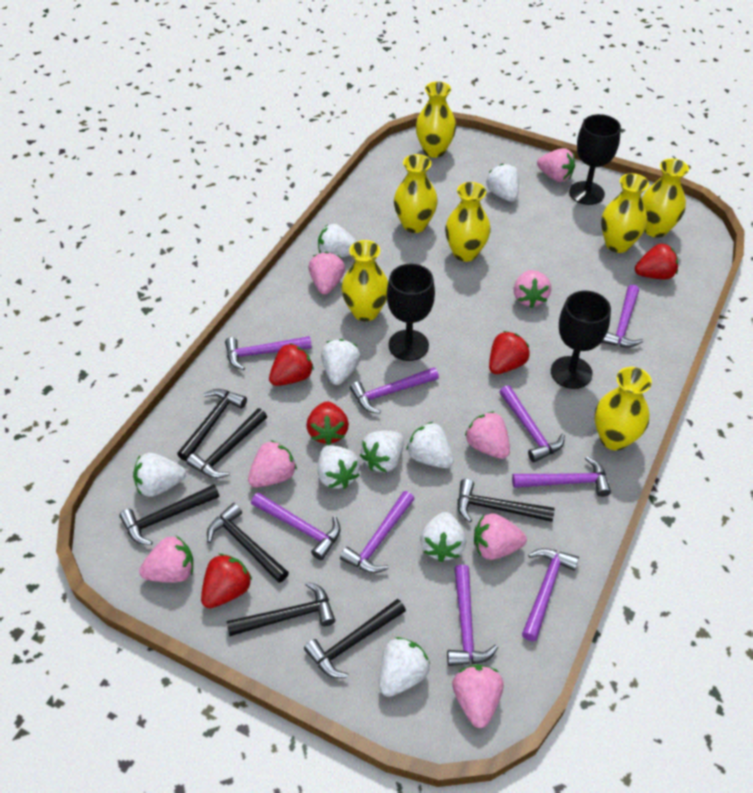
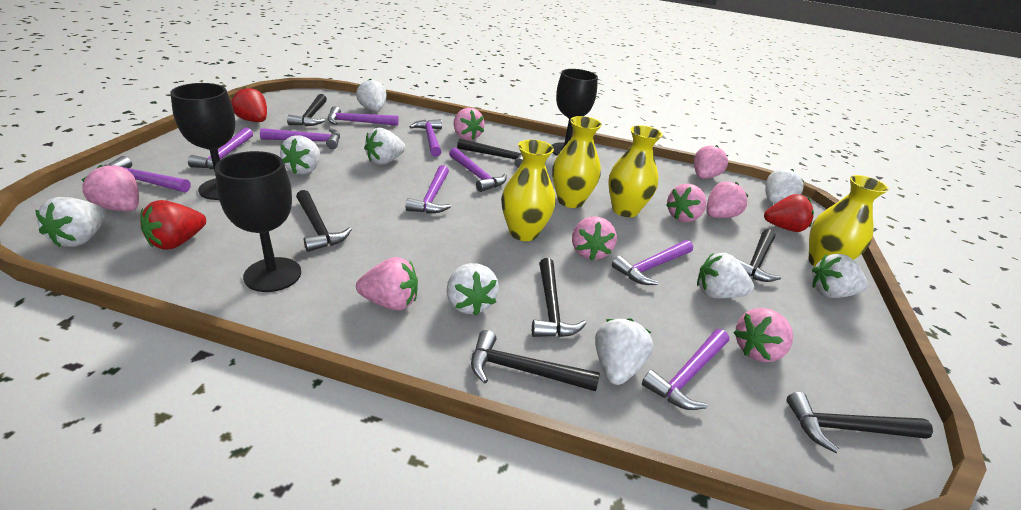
red strawberry: [201,554,252,609] [269,343,314,386] [307,401,349,445] [489,331,530,374] [635,244,678,280] = 5 -> [140,200,206,250] [231,87,267,122] [764,194,814,232] = 3
yellow vase: [341,240,388,321] [394,154,438,233] [416,81,456,158] [445,182,490,262] [595,367,652,450] [601,173,649,253] [642,159,689,238] = 7 -> [501,140,556,241] [552,116,602,208] [608,125,663,217] [809,175,889,267] = 4

